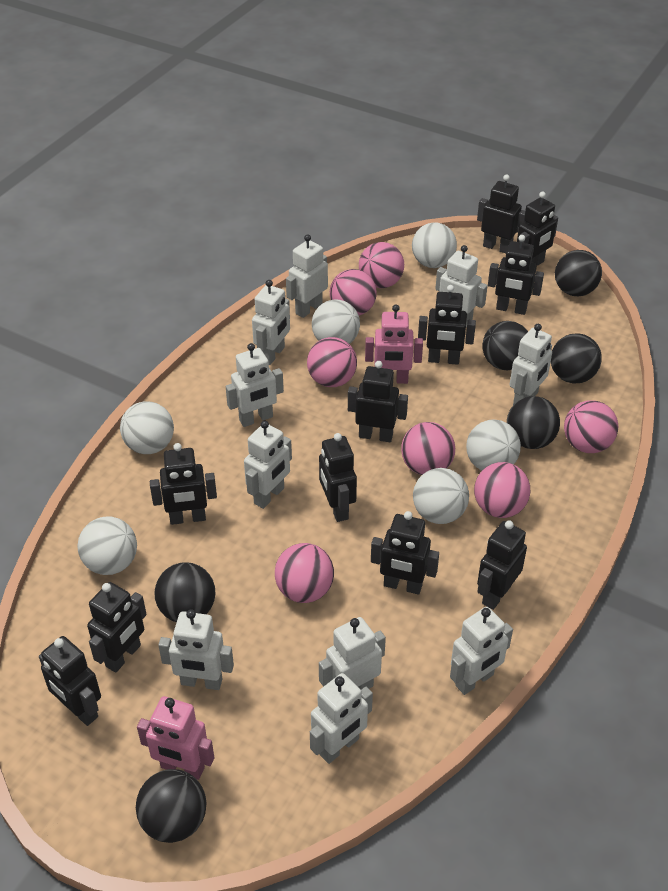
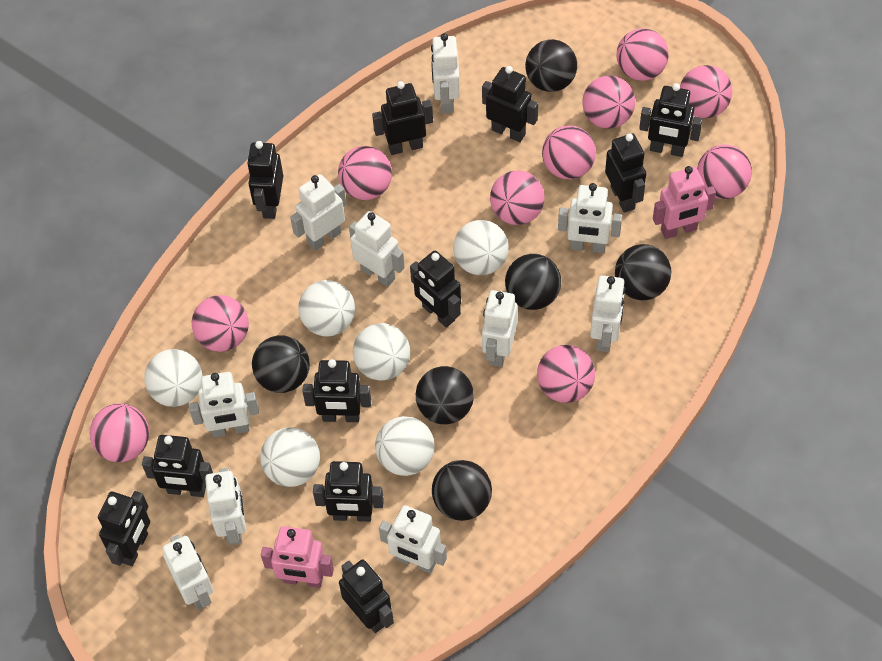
pink ball: [275,543,334,603] [307,337,357,387] [330,269,377,315] [359,242,404,288] [401,422,455,475] [474,462,530,518] [564,400,618,453] = 7 -> [90,403,149,462] [192,295,249,352] [338,146,392,200] [490,170,544,225] [537,345,595,403] [542,125,596,179] [582,76,635,129] [617,28,669,81] [680,65,732,118] [697,145,752,199] = 10

